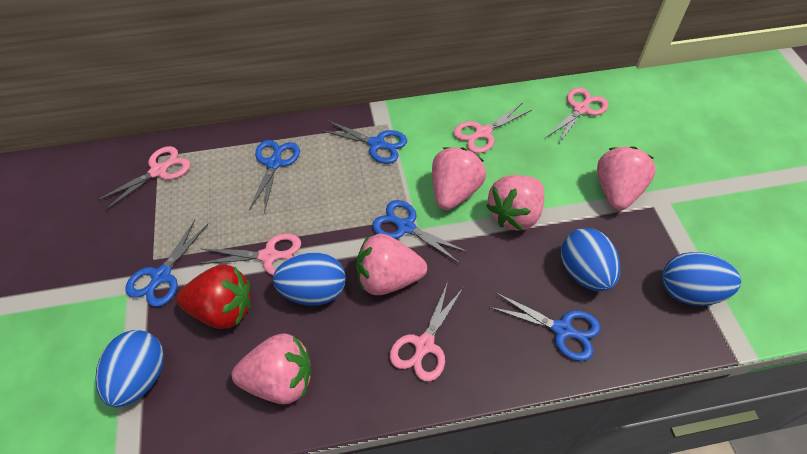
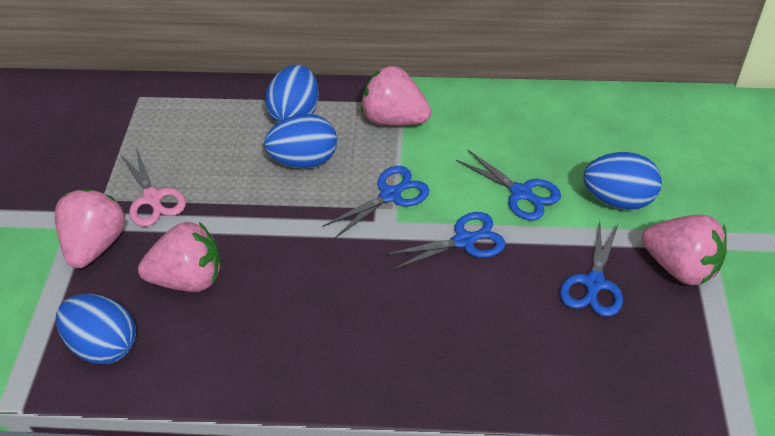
blue scissors: [125,220,208,307] [249,140,300,213] [320,120,407,164] [372,200,467,263] [489,293,601,361] = 5 -> [323,166,429,239] [385,212,505,270] [456,149,561,221] [560,221,623,317] = 4
pink scissors: [97,146,190,210] [198,234,301,275] [390,282,464,381] [454,103,532,153] [546,87,609,144] = 5 -> [120,148,186,227] = 1
pink strawberry: [232,333,311,404] [356,234,427,295] [432,147,486,210] [486,175,544,231] [597,146,656,210] = 5 -> [55,189,126,268] [138,222,221,292] [361,66,431,125] [642,215,727,285] = 4
red strawberry: [177,265,251,329] = 1 -> none = 0

